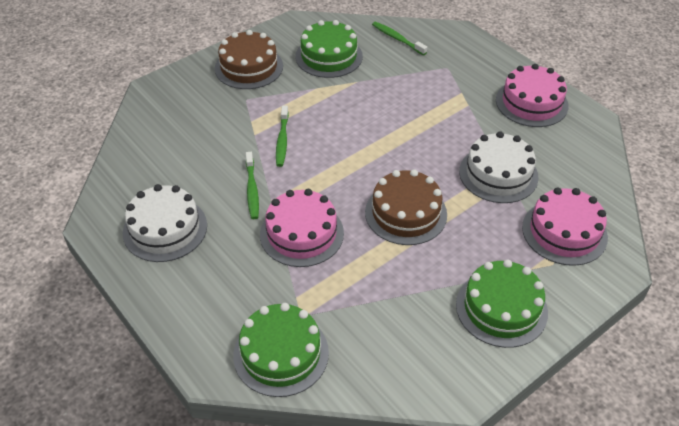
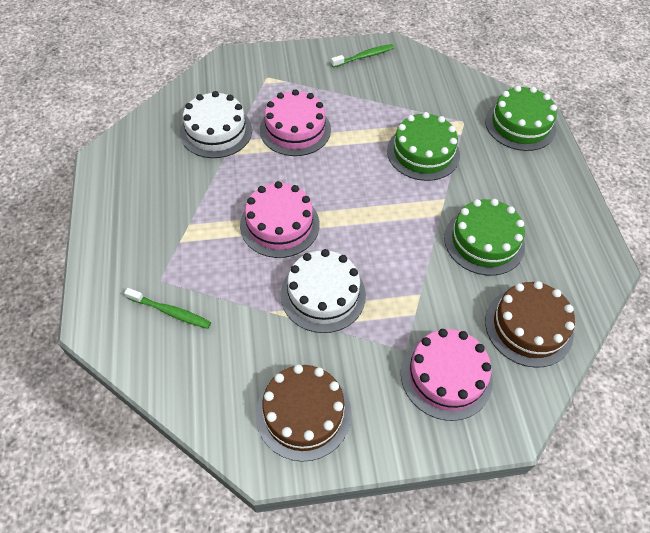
green toothbrush: [246,152,259,219] [276,106,289,167] [372,22,427,55] = 3 -> [124,288,211,329] [331,44,394,68] = 2

